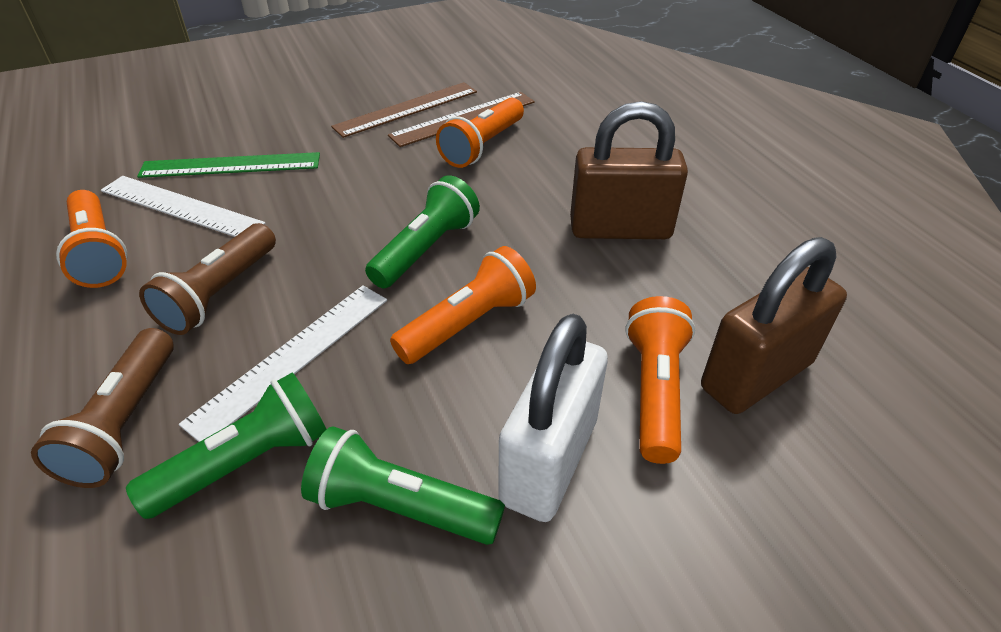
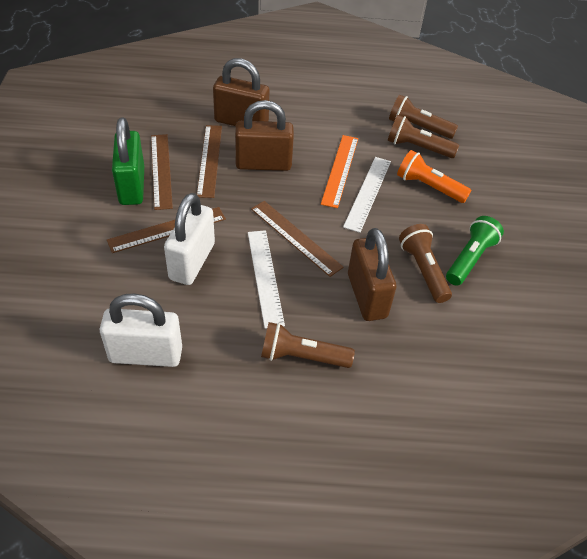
brown flashlight: [31,328,174,488] [139,223,276,335] = 2 -> [261,322,355,368] [388,115,459,158] [389,95,458,139] [399,224,452,303] = 4
brown padlock: [570,101,688,239] [701,237,847,414] = 2 -> [213,58,270,126] [235,100,294,171] [348,228,397,321] = 3
brown ruler: [331,82,477,138] [388,92,535,147] = 2 -> [107,207,226,253] [151,134,173,210] [197,125,222,198] [251,201,344,277] = 4
green flashlight: [126,373,327,519] [301,426,505,545] [365,175,480,288] = 3 -> [446,216,504,286] = 1
green padlock: none = 0 -> [112,117,144,205] = 1
green ruler: [137,152,320,178] = 1 -> none = 0
orange flashlight: [56,190,127,288] [390,246,536,364] [436,98,524,168] [625,296,695,464] = 4 -> [397,150,471,203] = 1
orange ruler: none = 0 -> [321,135,358,208] = 1
white padlock: [498,314,608,522] = 1 -> [100,293,182,367] [164,193,215,285] = 2

